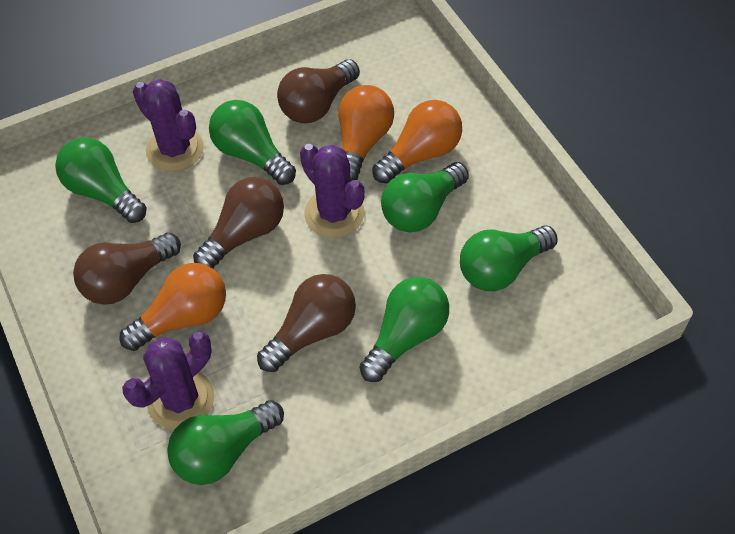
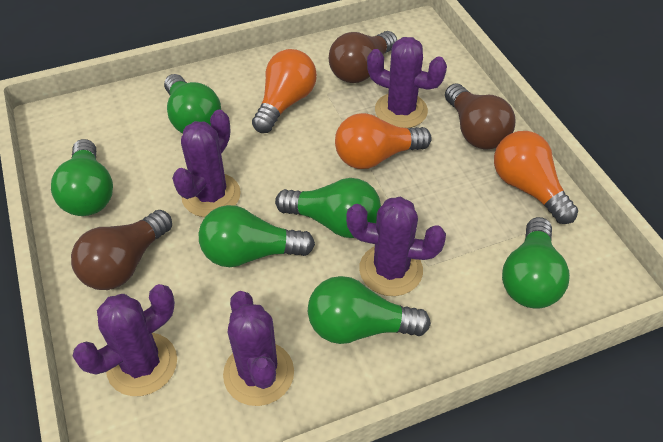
brown light bulb: [73,232,181,305] [193,177,284,269] [257,274,356,372] [277,59,360,123] = 4 -> [71,210,172,290] [329,31,397,83] [445,83,515,149] = 3
purple cactus: [122,331,214,430] [133,79,204,172] [300,144,365,238] = 3 -> [73,284,177,396] [172,110,241,217] [223,291,294,406] [346,197,446,296] [367,37,447,128] = 5

